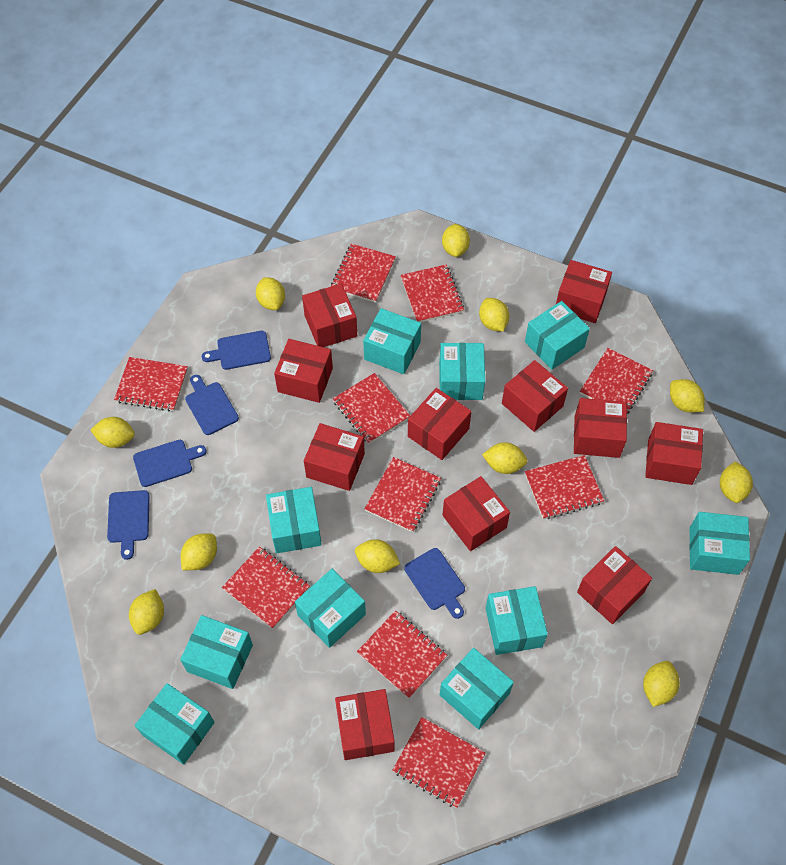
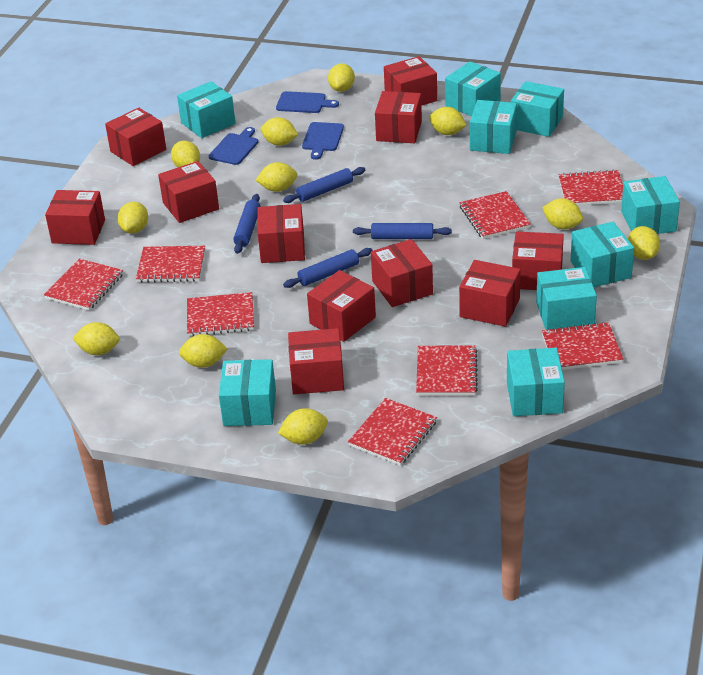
blue cutting board: [107,490,150,560] [133,440,207,487] [185,375,239,435] [202,331,271,370] [404,548,465,619] = 5 -> [209,127,258,165] [276,91,339,113] [302,122,344,160] = 3
blue rolling pin: none = 0 -> [233,194,261,254] [283,167,365,203] [283,248,372,288] [353,223,452,239] = 4
red notebook: [114,357,188,411] [222,547,310,629] [331,244,396,303] [333,373,410,444] [357,610,447,698] [365,457,441,532] [392,717,485,808] [401,264,464,322] [525,455,604,519] [580,348,653,414] = 10 -> [44,259,123,310] [136,246,205,283] [187,292,254,336] [348,398,437,466] [416,345,478,395] [460,191,531,239] [542,322,623,370] [558,169,623,206] = 8
turquoise box: [135,683,215,765] [180,615,253,689] [266,487,322,553] [295,569,366,648] [363,308,421,374] [439,343,485,400] [440,648,514,729] [486,586,548,655] [525,301,590,370] [689,512,750,575] = 10 -> [177,81,235,138] [219,359,276,426] [445,61,501,116] [470,100,517,154] [507,348,565,416] [511,81,564,137] [536,267,597,330] [571,222,634,287] [621,176,680,234] = 9

